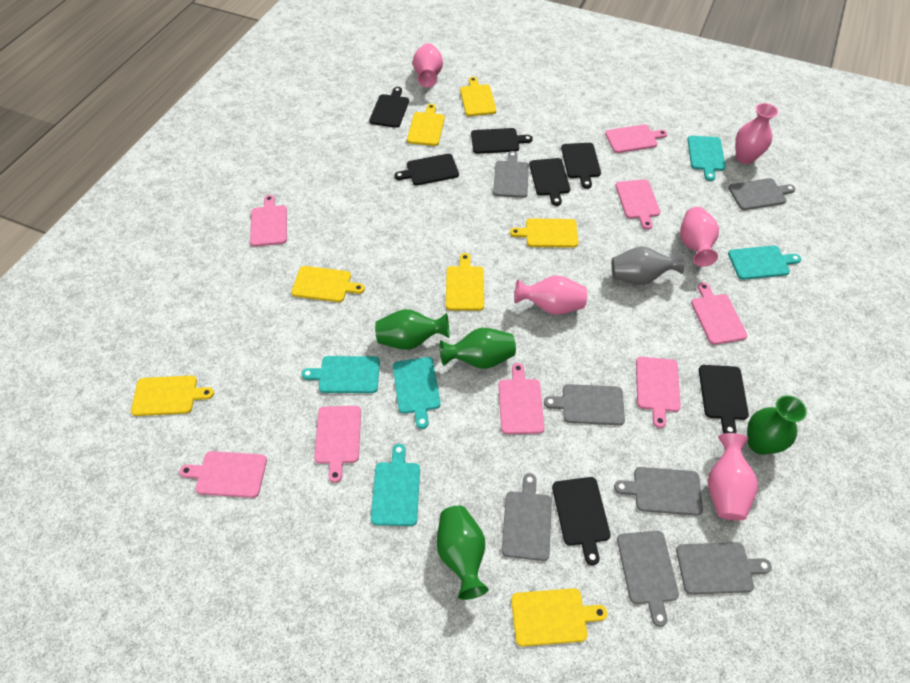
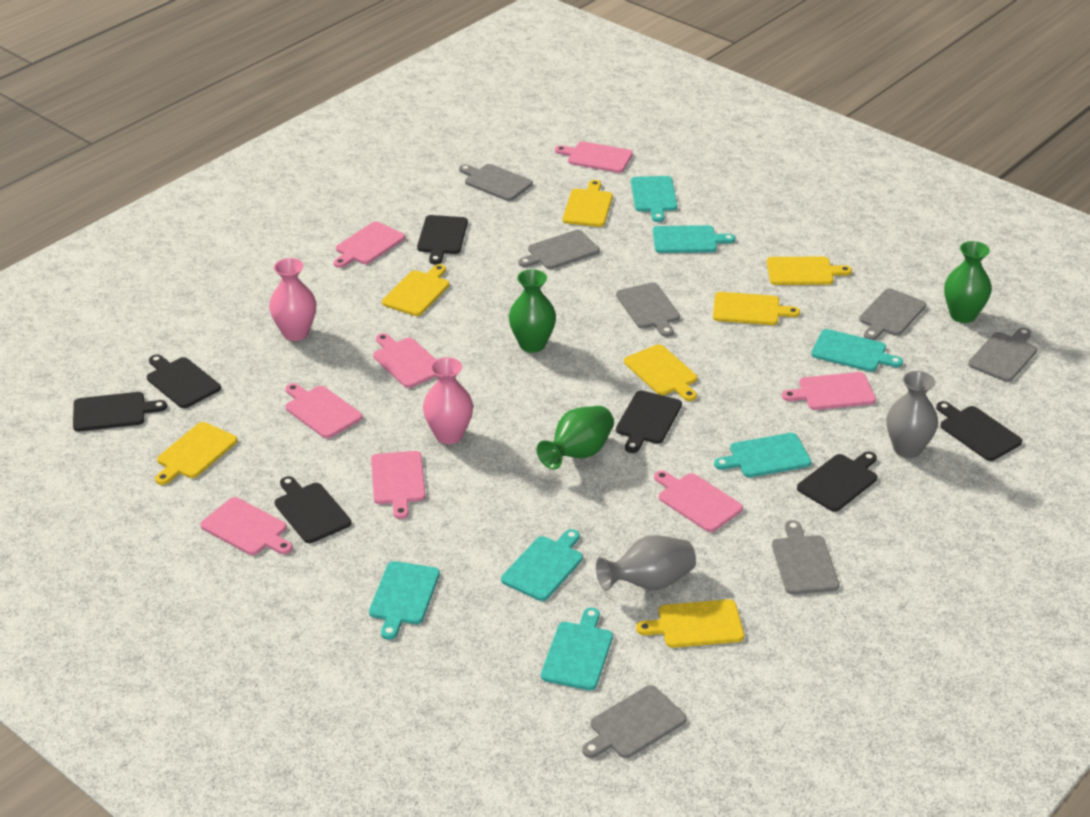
green vase: [375,309,449,350] [437,506,489,600] [440,328,516,369] [747,395,807,455] = 4 -> [509,269,556,353] [537,406,614,470] [944,241,992,323] = 3
grey vase: [612,246,684,285] = 1 -> [596,535,696,591] [887,371,938,458] = 2
pink vase: [413,43,443,87] [514,275,587,315] [680,207,719,267] [708,433,758,520] [735,103,778,164] = 5 -> [269,258,316,341] [423,357,473,444] = 2
turquoise cutting board: [301,356,380,393] [371,444,420,526] [393,357,441,429] [688,136,726,181] [728,245,801,280] = 5 -> [369,561,440,640] [501,529,583,601] [541,608,613,690] [631,176,677,222] [653,225,735,253] [714,433,812,477] [811,329,903,372] = 7

